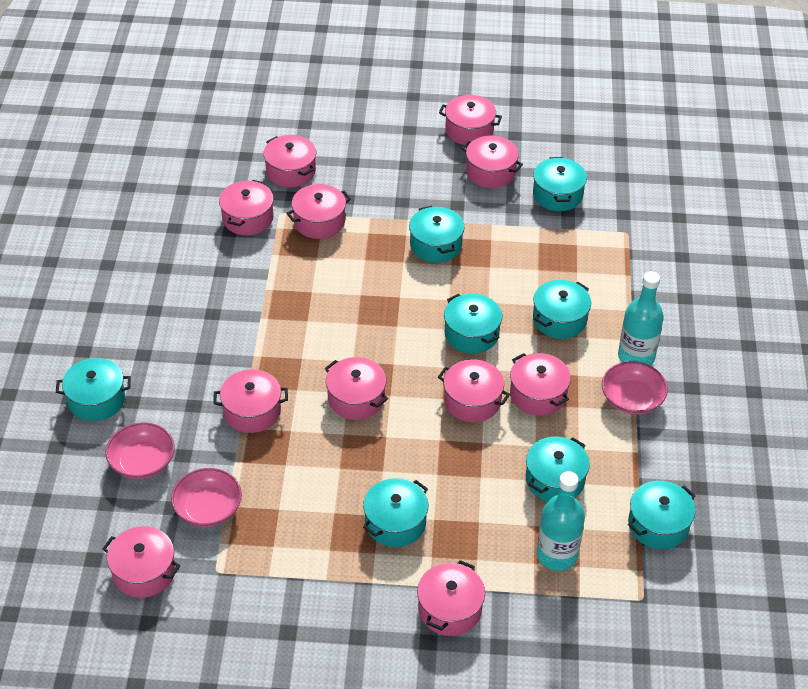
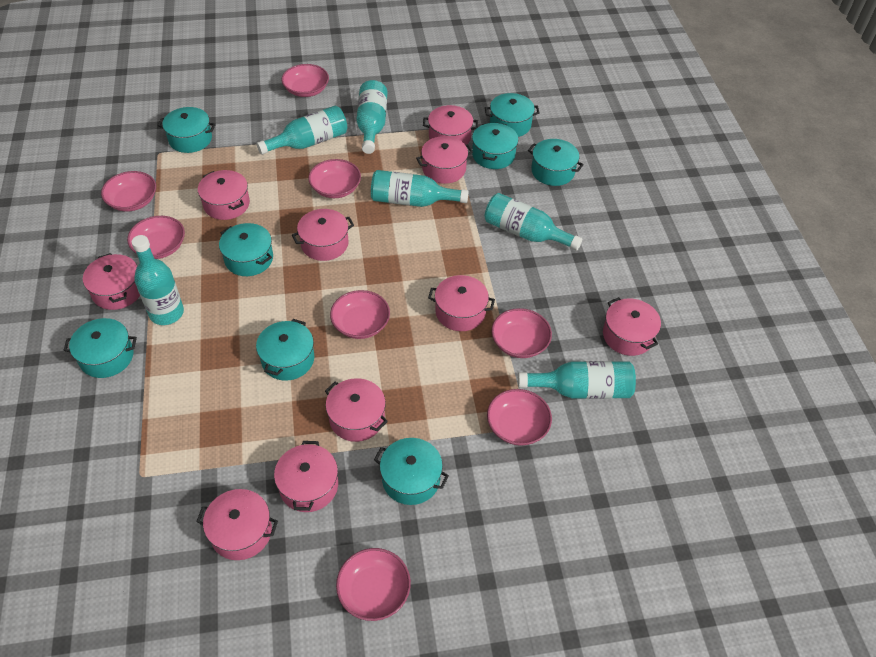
pink bowl: [105,422,175,479] [171,468,242,527] [602,361,668,415] = 3 -> [101,171,156,212] [127,216,185,259] [281,64,329,97] [308,159,361,198] [330,290,390,339] [336,548,411,621] [487,389,552,446] [492,308,552,358] = 8
pink pot: [102,526,180,598] [214,369,288,433] [219,180,274,235] [263,135,316,187] [286,184,351,239] [325,357,388,420] [417,560,485,636] [438,359,510,422] [439,95,502,145] [461,136,523,188] [510,353,571,416] = 11 -> [83,253,140,310] [196,489,278,560] [198,170,250,220] [274,441,338,512] [292,209,354,261] [325,378,388,442] [416,136,473,184] [423,105,478,145] [428,275,495,331] [603,297,661,356] = 10
turquoise bottle: [537,471,585,571] [618,271,664,366] = 2 -> [131,235,184,325] [257,105,347,155] [356,80,387,154] [371,170,469,207] [485,193,582,251] [518,361,636,399] = 6

